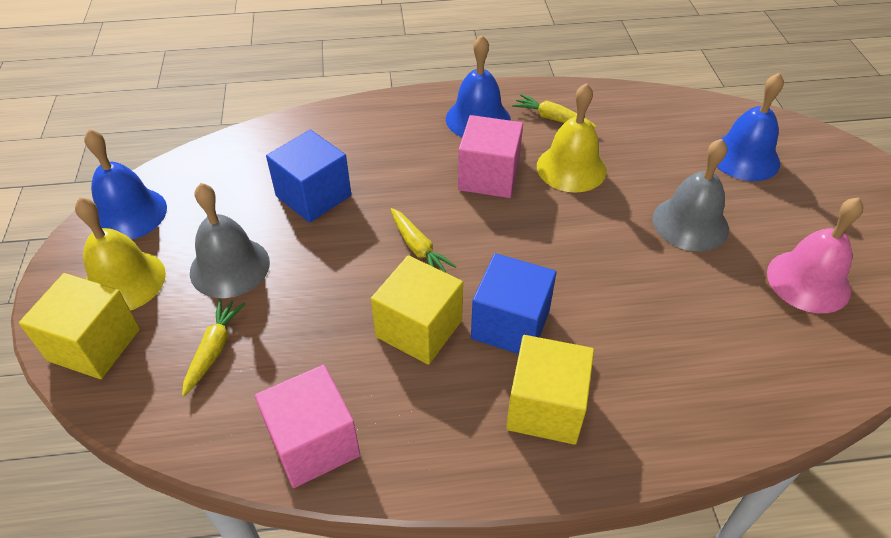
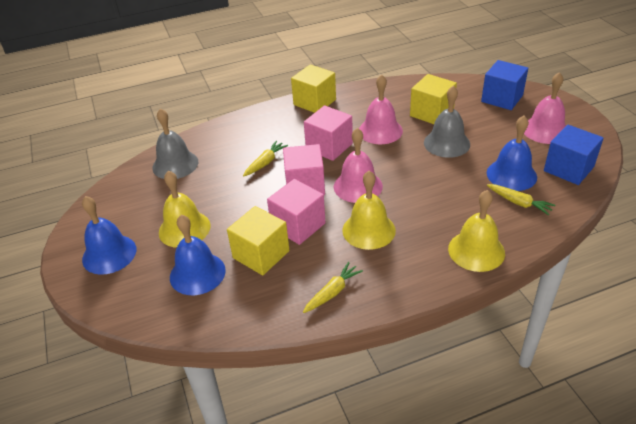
pink bell: [767,197,863,313] = 1 -> [334,128,383,203] [359,74,403,144] [524,72,566,144] = 3
pink cube: [255,365,360,488] [458,115,523,198] = 2 -> [267,179,326,245] [283,144,325,196] [304,105,353,161] = 3
yellow bell: [75,197,166,310] [537,83,607,193] = 2 -> [159,171,211,248] [342,171,396,250] [448,190,505,272] = 3

